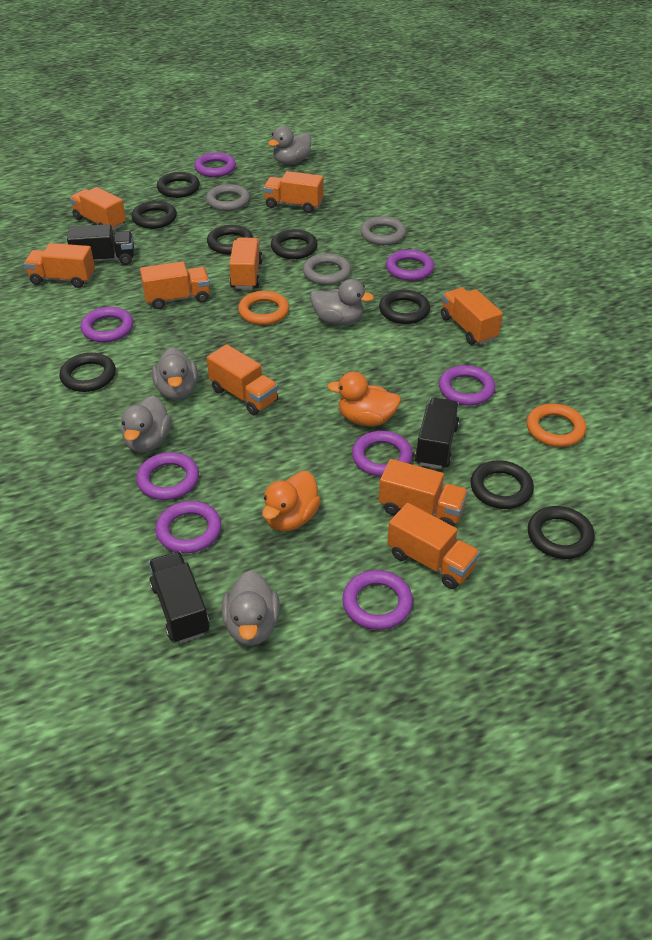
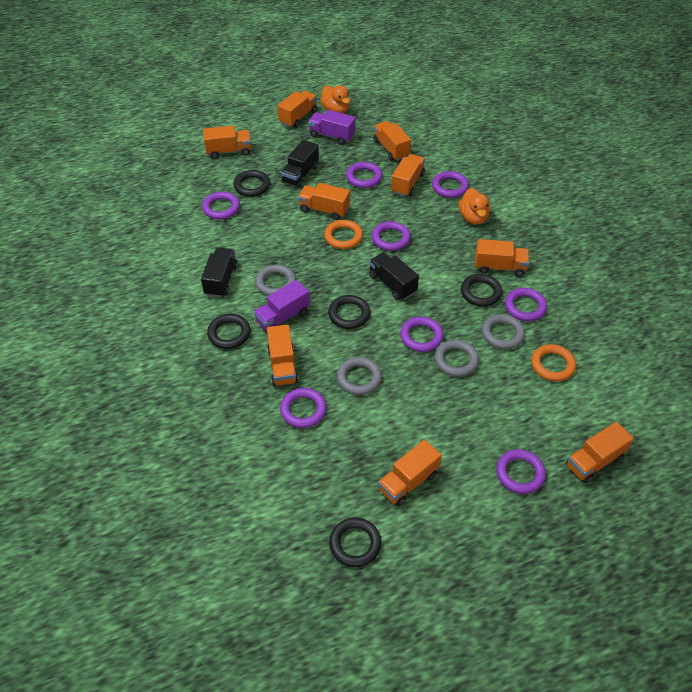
black ring: [59,353,116,392] [131,201,177,229] [157,172,200,198] [207,225,253,254] [271,229,318,259] [379,290,430,324] [470,460,534,509] [528,506,595,559] = 8 -> [207,314,251,349] [234,170,270,197] [328,295,370,329] [329,517,381,567] [461,274,502,307] = 5
grey duck: [121,395,172,453] [152,347,198,400] [222,570,280,646] [268,126,311,165] [310,279,374,325] = 5 -> none = 0
grey ring: [206,184,250,211] [303,253,351,285] [360,216,406,245] = 3 -> [255,265,296,296] [337,357,382,395] [435,340,479,377] [482,314,525,349] = 4
purple truck: none = 0 -> [254,280,310,331] [308,110,355,145] = 2

